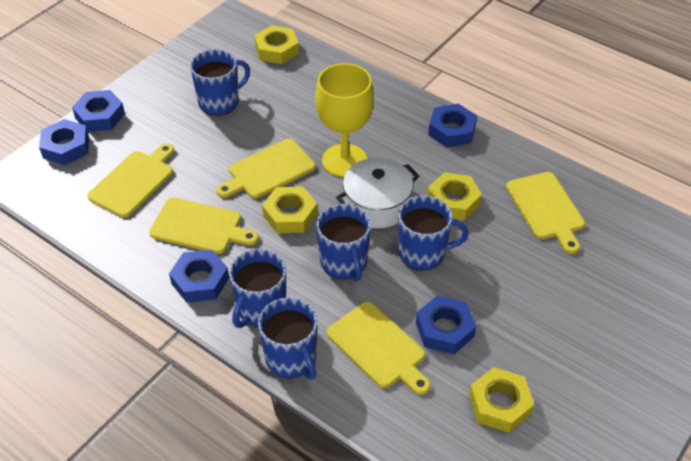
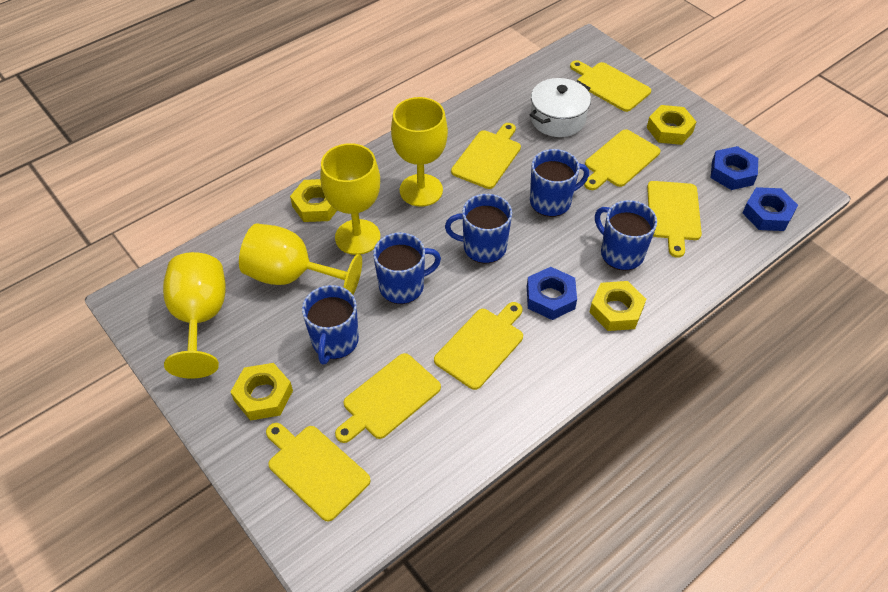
blue nut: [39,119,89,165] [72,90,125,132] [169,250,229,303] [416,295,476,354] [428,104,477,147] = 5 -> [527,267,577,320] [711,146,758,190] [743,187,798,231] = 3
yellow cutting board: [87,143,174,218] [149,198,258,254] [216,139,316,198] [327,302,430,395] [506,172,585,254] = 5 -> [266,423,371,522] [335,353,441,443] [434,302,523,390] [451,123,521,189] [570,60,651,112] [584,129,660,190] [647,181,702,258] = 7
yellow goblet: [315,63,374,177] = 1 -> [163,252,226,378] [239,223,362,295] [320,143,380,255] [391,97,448,207] = 4

